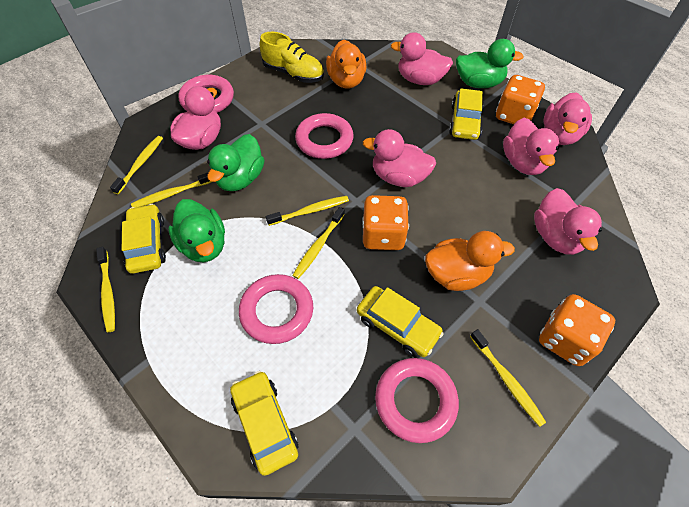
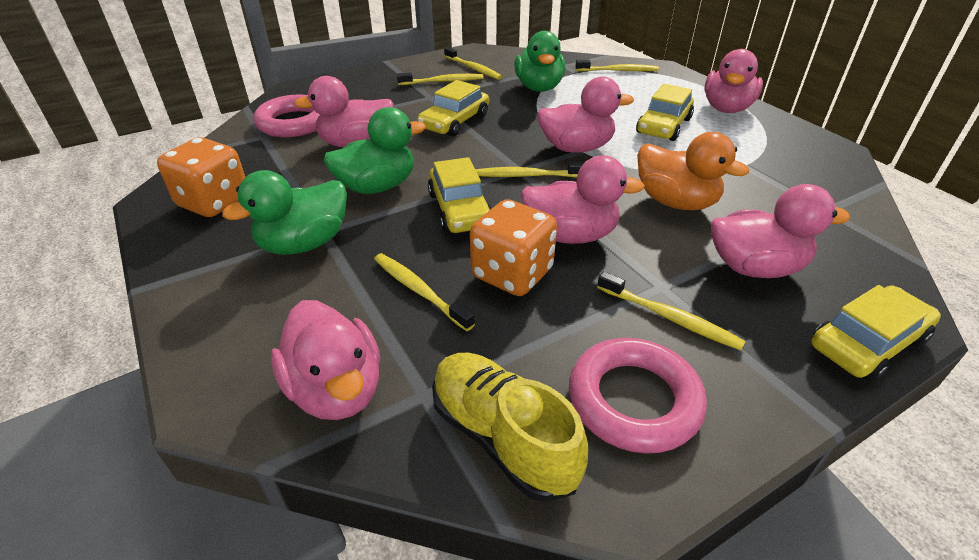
orange dice: [362,195,409,250] [496,75,545,124] [539,294,615,366] = 3 -> [157,137,245,217] [470,199,557,296] = 2
orange duck: [326,39,367,89] [425,231,515,291] = 2 -> [637,132,749,210] = 1
pink ring: [178,75,234,113] [239,274,313,344] [295,113,354,159] [375,358,459,443] = 4 -> [254,95,320,137] [569,338,707,454] = 2

